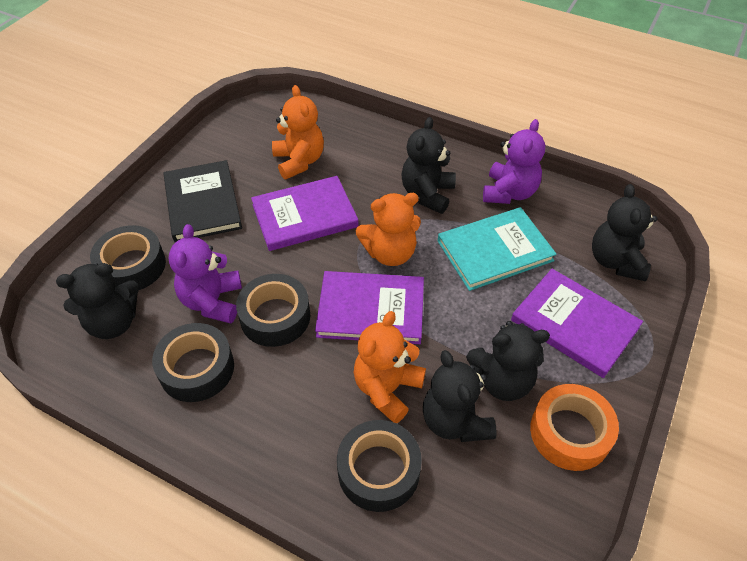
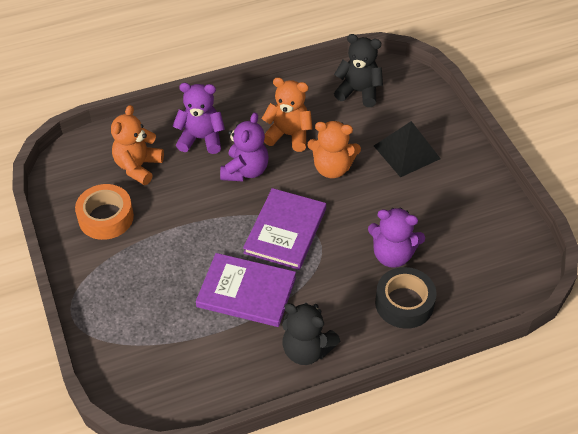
black book: [163,160,242,243] = 1 -> none = 0
black pyramid: none = 0 -> [374,121,441,177] = 1
black tape: [90,225,166,290] [152,323,234,402] [236,274,310,347] [337,420,422,512] = 4 -> [375,267,437,329] = 1
black teddy bear: [56,263,139,339] [401,117,456,214] [423,350,497,442] [466,321,550,401] [592,184,658,281] = 5 -> [282,303,341,365] [334,34,383,107] = 2
purple book: [251,176,359,251] [315,271,424,344] [511,269,643,378] = 3 -> [196,253,296,327] [243,188,326,270] = 2
purple teddy bear: [169,224,242,323] [483,119,545,204] = 2 -> [173,83,225,154] [220,112,269,181] [368,208,425,268] = 3
turquoise book: [438,207,557,291] = 1 -> none = 0

